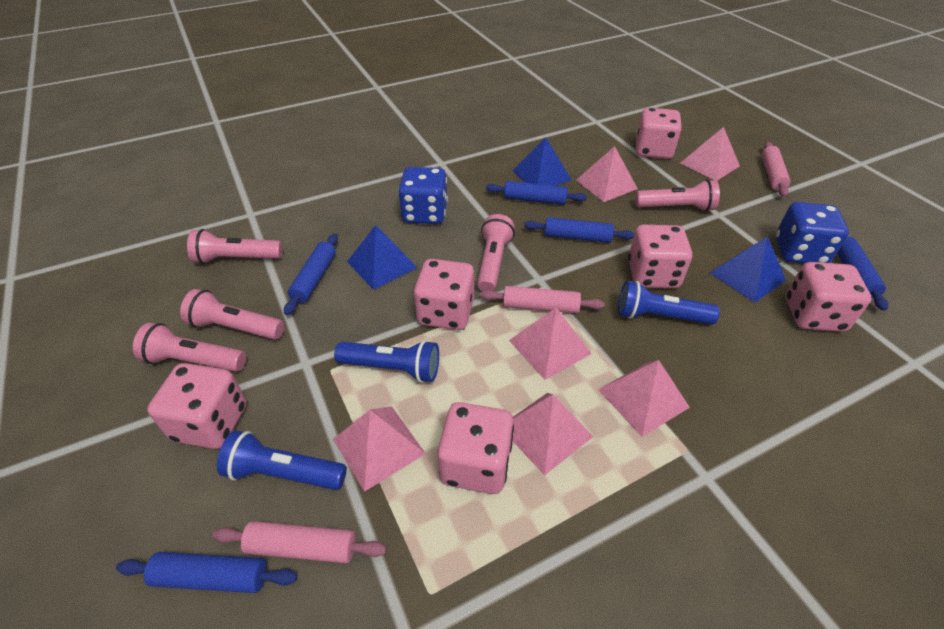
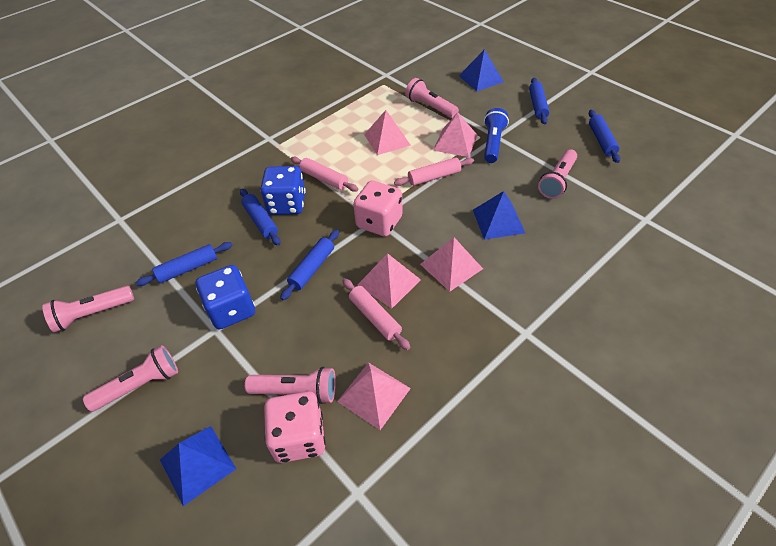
blue flashlight: [217,430,347,490] [334,340,439,383] [618,281,720,325] = 3 -> [484,108,509,163] = 1
pink dice: [147,363,246,449] [414,259,474,330] [437,402,514,494] [628,225,692,288] [636,107,682,159] [786,262,872,332] = 6 -> [264,391,325,463] [353,180,403,237] = 2
pink pyramid: [333,406,426,492] [509,308,592,380] [513,393,594,475] [576,146,638,202] [598,360,690,437] [680,127,740,181] = 6 -> [337,362,411,430] [358,253,421,309] [364,110,411,155] [420,237,483,292] [433,112,477,157] = 5

